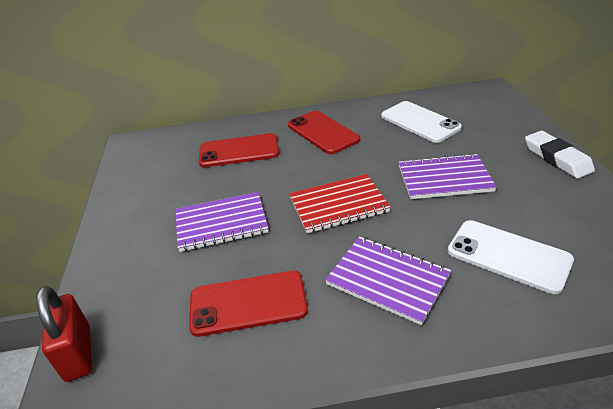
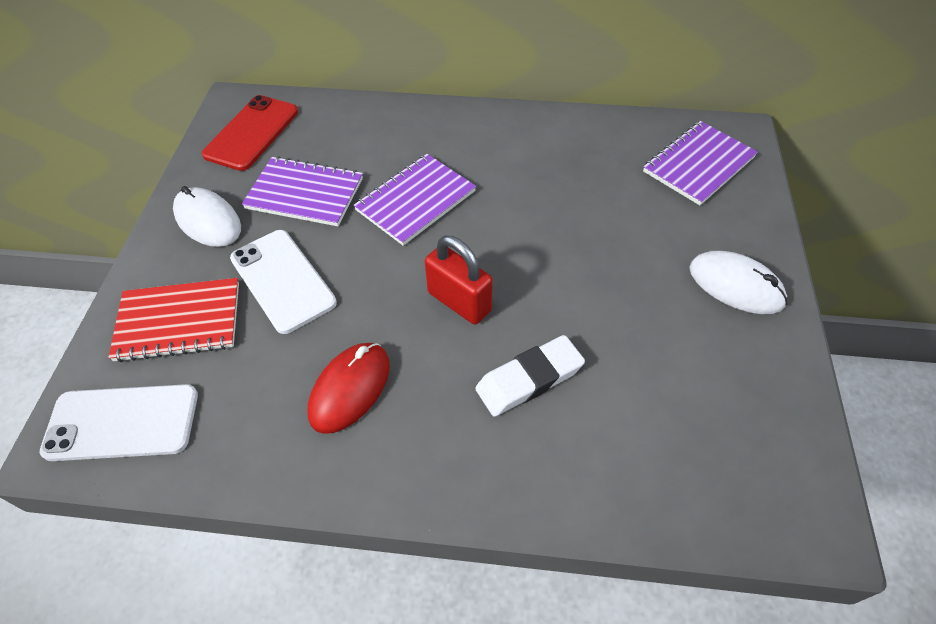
red mouse: none = 0 -> [308,343,390,434] = 1
red phone: [189,271,308,337] [199,133,279,167] [288,111,360,154] = 3 -> [202,95,298,171] = 1
white mouse: none = 0 -> [173,186,241,247] [689,251,787,314] = 2

